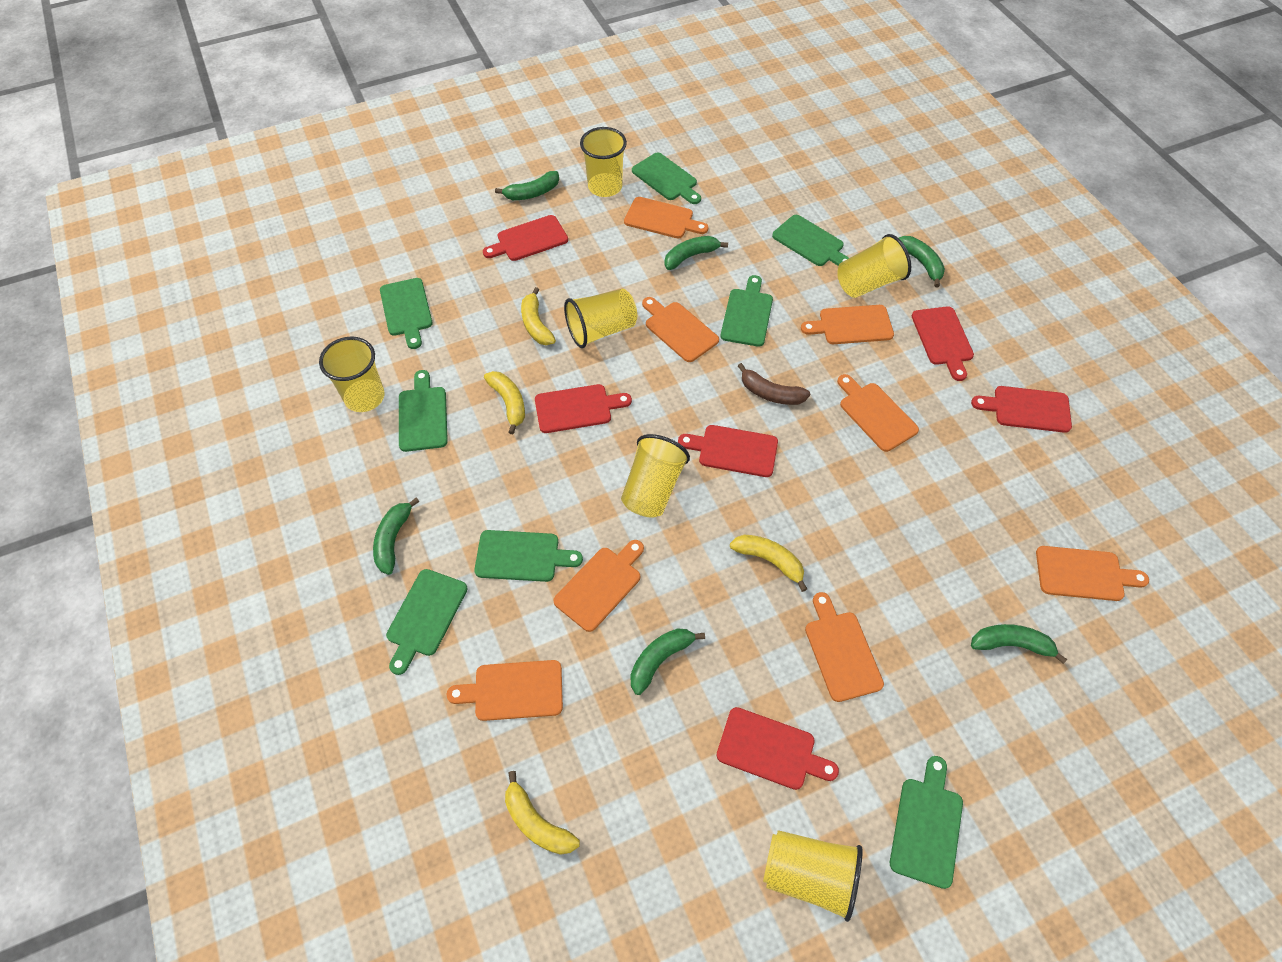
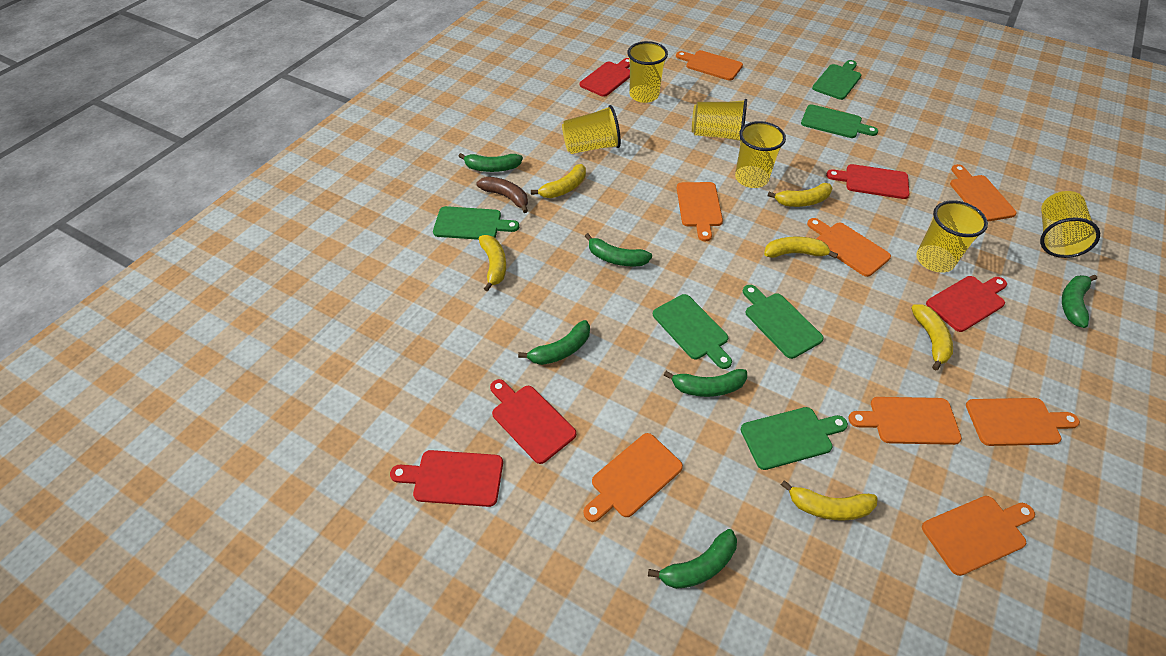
green cutting board: [380,278,433,349] [386,569,467,675] [399,370,448,452] [474,530,583,582] [632,153,701,204] [721,275,773,347] [772,215,849,266] [890,756,963,889] = 8 -> [433,206,519,240] [653,294,732,369] [741,407,848,470] [743,285,824,359] [801,104,878,138] [812,60,861,100] = 6
red cutting board: [483,215,568,261] [535,384,632,433] [678,425,778,477] [716,707,839,790] [912,306,974,381] [971,386,1072,433] = 6 -> [390,450,503,507] [490,379,576,464] [580,58,630,97] [826,164,909,199] [926,276,1007,332] = 5
yellow banana: [484,371,525,434] [505,771,580,855] [521,287,556,345] [730,535,807,592] = 4 -> [479,235,506,292] [531,164,586,198] [764,237,838,259] [768,183,833,207] [781,480,878,521] [911,304,953,371] = 6

